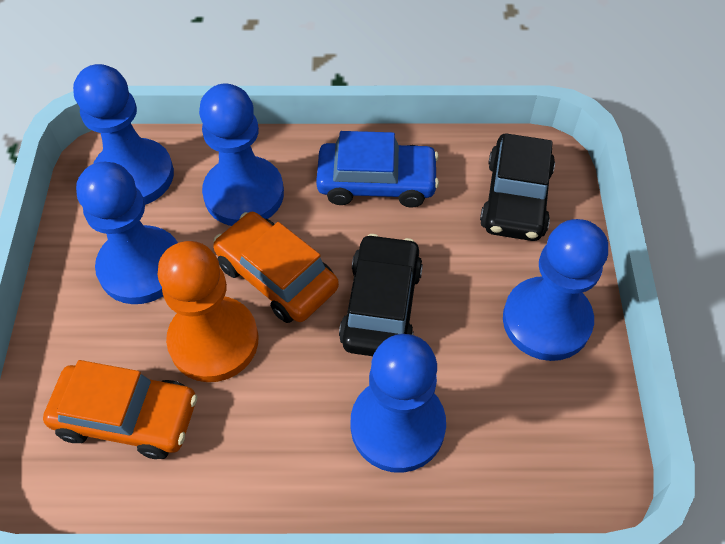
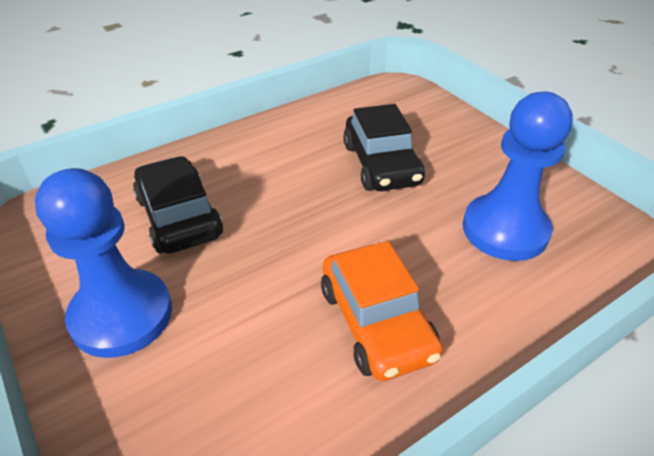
blue car: [316,131,439,208] = 1 -> none = 0
blue pawn: [73,64,174,205] [76,162,178,304] [199,84,284,226] [350,334,446,473] [503,219,608,361] = 5 -> [35,168,172,358] [463,91,573,261] = 2
orange car: [43,360,197,459] [213,212,339,323] = 2 -> [321,241,443,381] = 1
orange pawn: [158,241,258,382] = 1 -> none = 0

